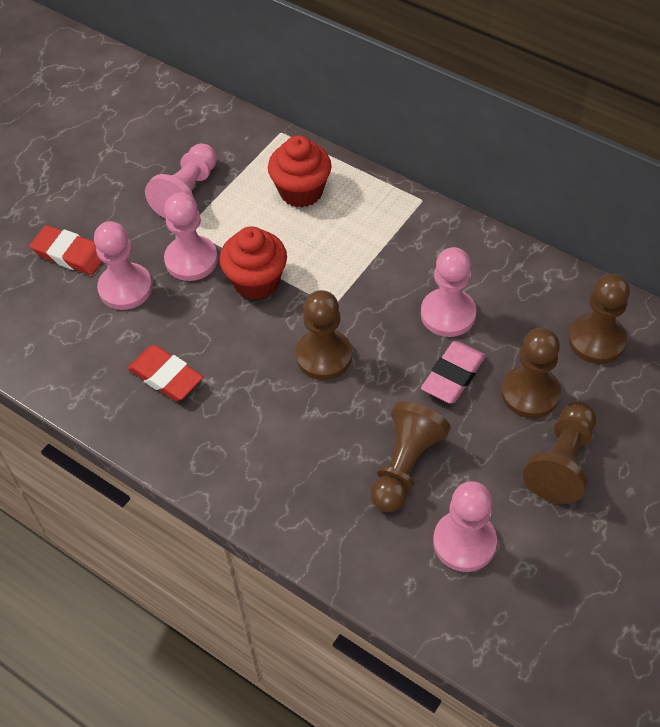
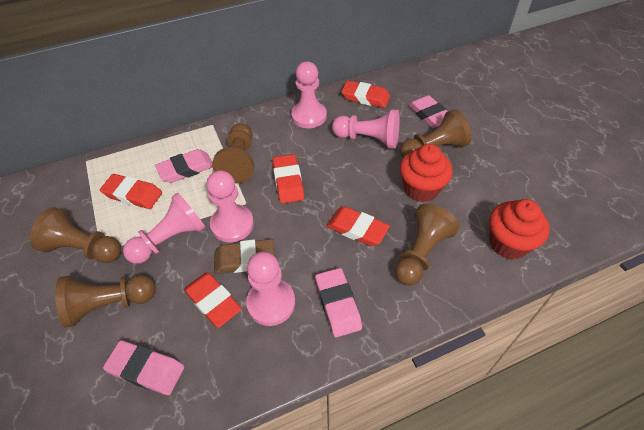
brown eraser: none = 0 -> [214,239,275,274] = 1
pink eraser: [421,341,486,404] = 1 -> [103,340,184,395] [155,149,212,183] [315,268,362,337] [408,95,447,128] = 4
red eraser: [30,225,103,275] [128,345,203,401] = 2 -> [100,174,162,209] [184,273,242,328] [272,154,304,204] [326,207,390,246] [341,81,390,108] = 5

